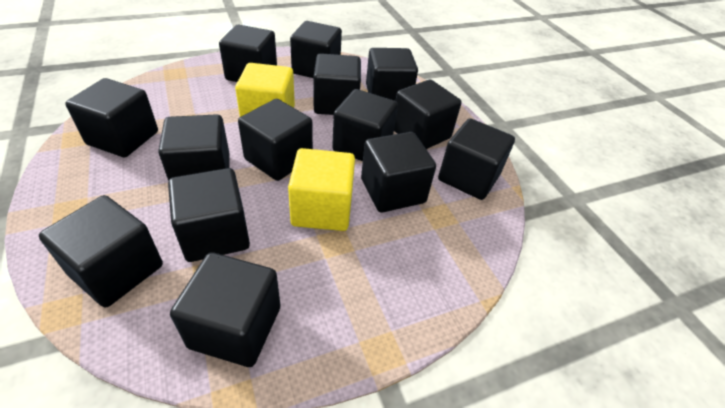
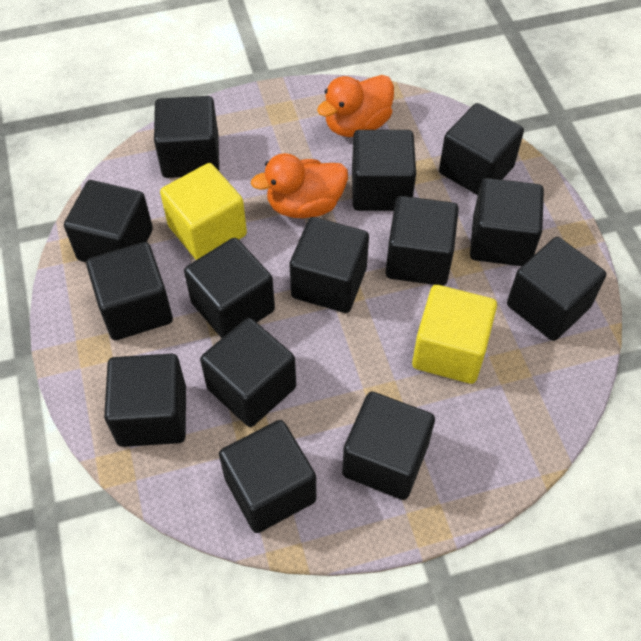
orange duck: none = 0 -> [251,153,348,218] [317,75,394,137] = 2

